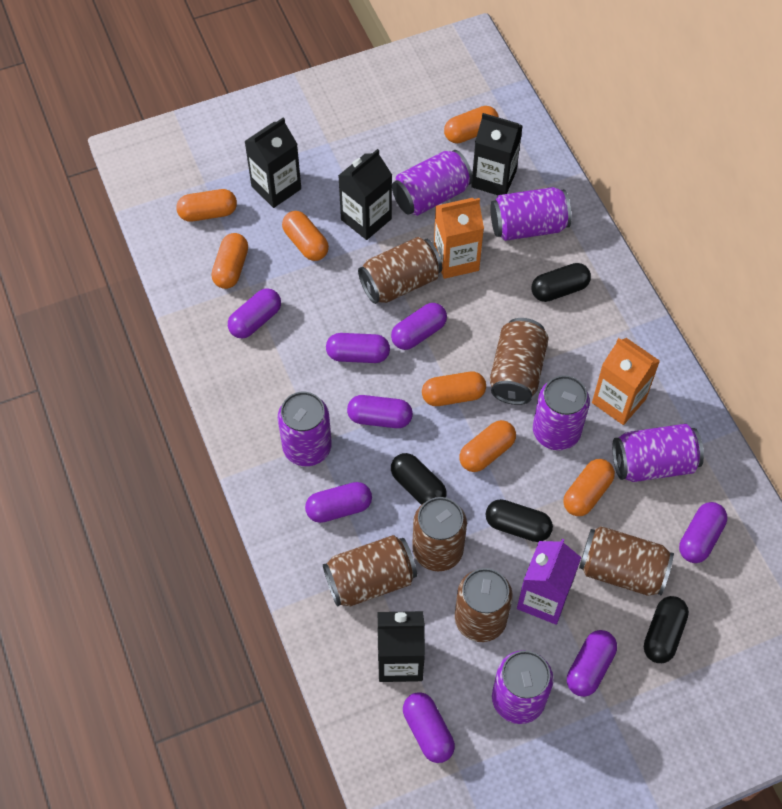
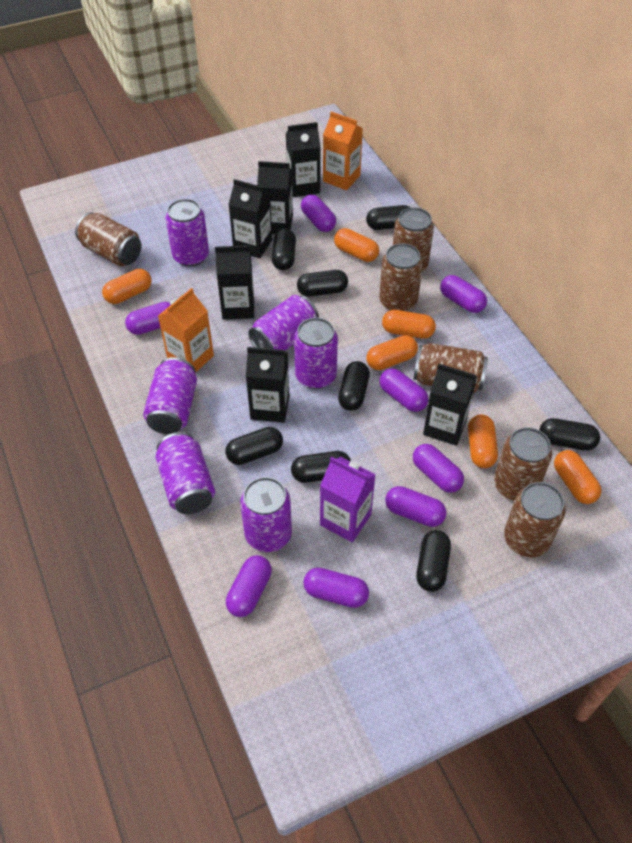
black capsule: [391,453,446,505] [486,499,553,542] [531,263,591,302] [644,596,689,663] = 4 -> [225,427,283,465] [272,228,296,270] [291,451,351,483] [297,270,348,297] [338,361,370,411] [366,205,410,230] [416,530,451,592] [539,418,600,451] = 8
black carton: [245,118,301,208] [338,149,392,240] [378,611,425,682] [471,113,523,195] = 4 -> [215,245,254,320] [228,179,272,258] [246,347,289,423] [257,161,293,234] [286,122,321,197] [423,364,477,446] = 6
orange capsule: [176,189,237,222] [211,233,248,289] [282,211,329,261] [422,372,486,406] [444,106,499,143] [459,420,516,472] [563,459,615,516] = 7 -> [102,269,152,304] [334,228,379,262] [366,335,418,370] [382,310,436,339] [468,414,498,468] [554,450,602,504] = 6

